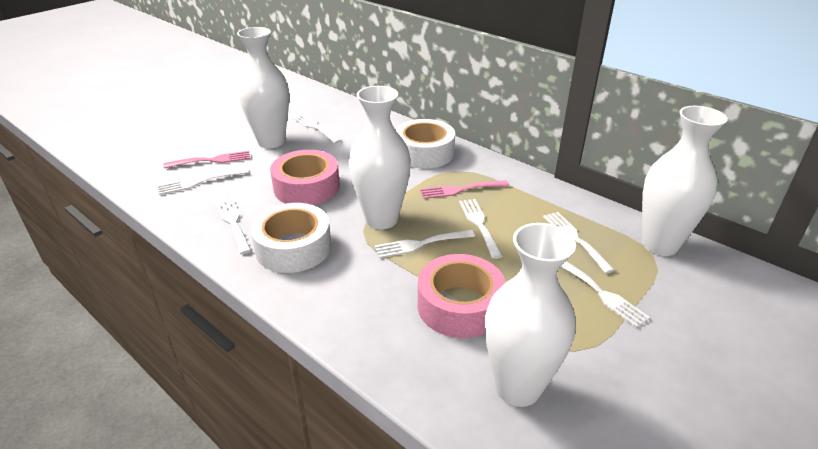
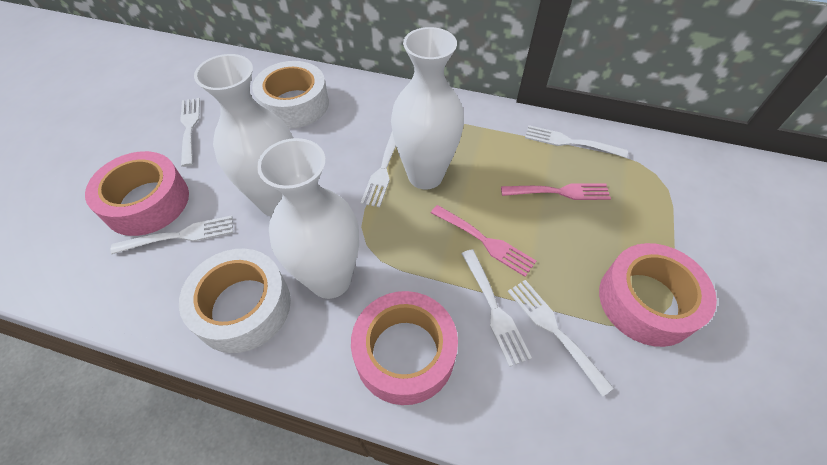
pink tape: [270,150,340,205] [418,254,506,338] = 2 -> [85,151,189,236] [351,291,458,405] [599,243,717,347] = 3
white fork: [158,168,249,195] [216,198,251,254] [292,113,342,144] [375,230,475,258] [459,199,503,259] [543,212,615,274] [560,261,650,328] = 7 -> [111,215,233,254] [180,98,200,167] [361,131,396,207] [461,249,532,367] [508,280,614,397] [525,125,628,158] = 6
white vase: [237,27,289,148] [349,86,411,229] [485,223,576,407] [642,106,728,256] = 4 -> [194,54,293,217] [257,138,359,299] [391,27,464,189] = 3

